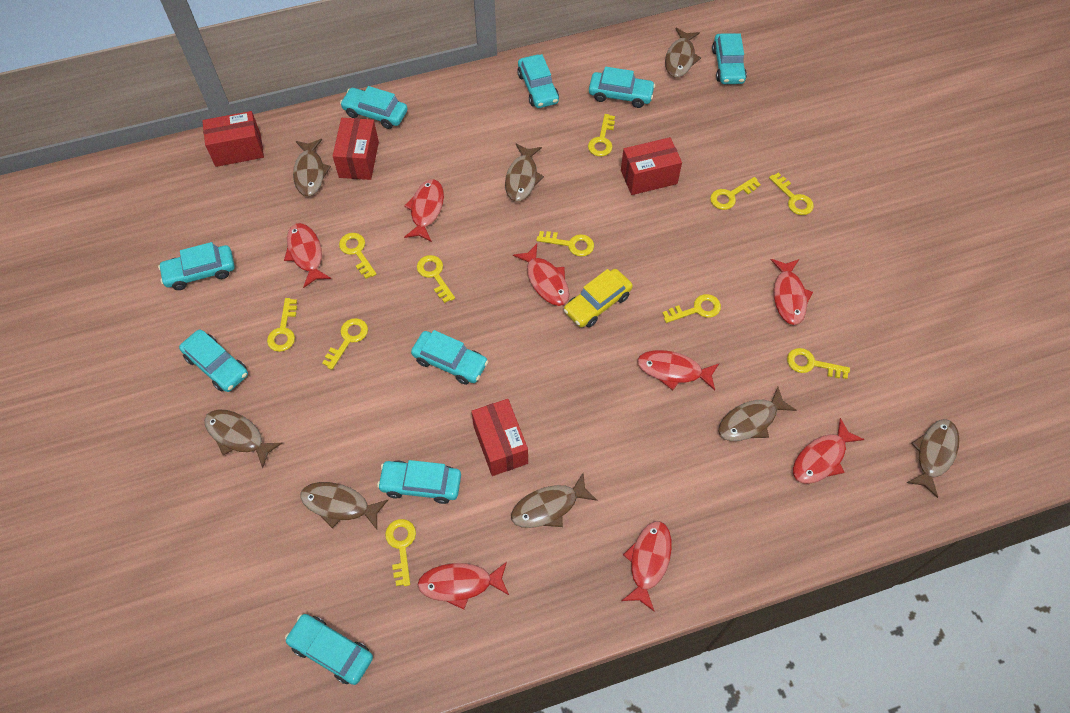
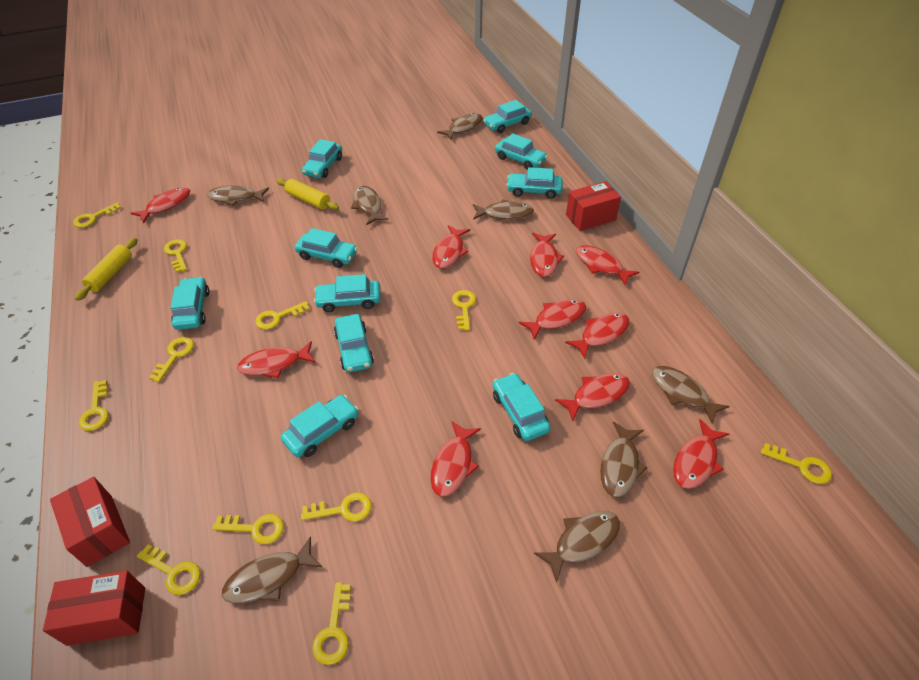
red box: [202,111,264,167] [333,118,379,180] [471,399,528,476] [621,137,682,195] = 4 -> [43,570,145,646] [50,477,130,567] [566,181,621,231] = 3
red fish: [284,223,331,288] [404,179,444,242] [417,562,509,610] [513,244,569,306] [621,521,672,611] [637,350,719,390] [771,259,813,325] [793,418,865,484] = 8 -> [131,187,190,223] [237,341,316,378] [430,421,481,497] [432,225,470,269] [519,299,586,340] [530,233,564,277] [555,373,630,422] [565,312,629,359] [576,245,639,285] [673,419,729,489] = 10
turquoise car: [158,242,235,290] [179,330,248,392] [285,614,373,685] [340,86,408,129] [377,460,461,504] [411,330,488,385] [517,54,559,108] [589,67,655,108] [712,33,747,84] = 9 -> [171,277,209,330] [281,395,359,457] [295,228,358,268] [302,139,342,178] [314,274,381,312] [334,314,374,372] [483,100,532,133] [493,373,551,441] [495,133,548,170] [507,167,562,199] = 10
yellow car: [564,269,633,327] = 1 -> none = 0
yellow rolling pin: none = 0 -> [75,238,137,301] [276,178,339,210] = 2

